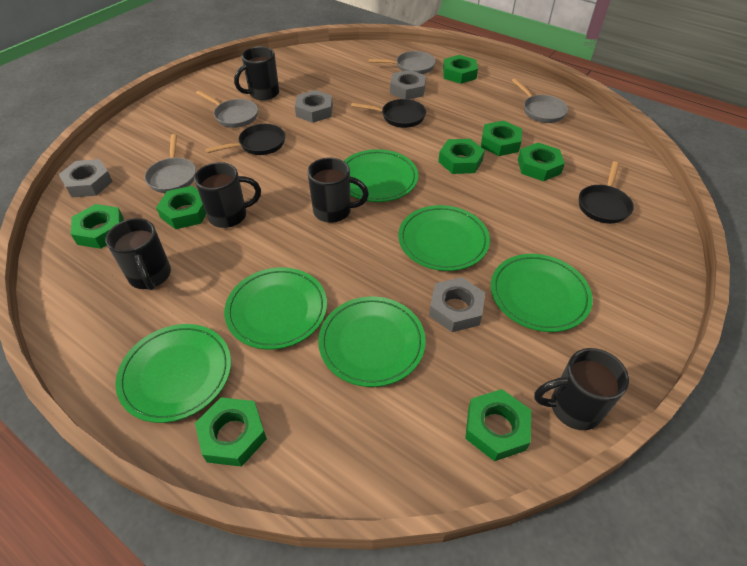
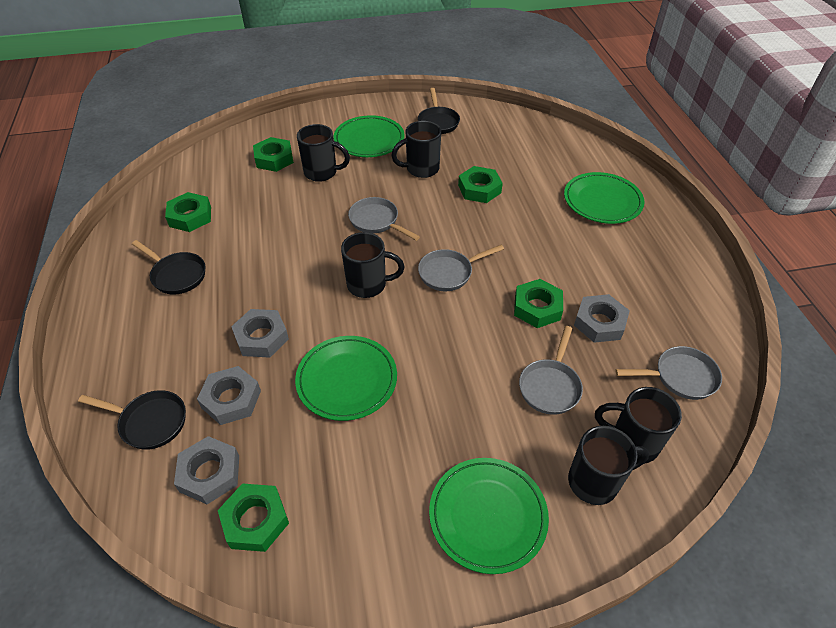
green nut: [71,204,124,249] [156,186,206,229] [195,397,267,467] [438,139,485,174] [443,55,478,84] [465,389,531,461] [481,121,522,156] [518,143,565,181] = 8 -> [165,192,211,232] [218,483,289,552] [253,137,294,172] [458,166,503,203] [514,279,563,328] = 5
green plate: [116,324,231,423] [224,267,327,350] [318,297,426,387] [344,149,418,202] [398,205,490,271] [491,254,593,332] = 6 -> [295,336,397,421] [334,115,405,157] [429,458,549,574] [564,172,645,224] = 4

